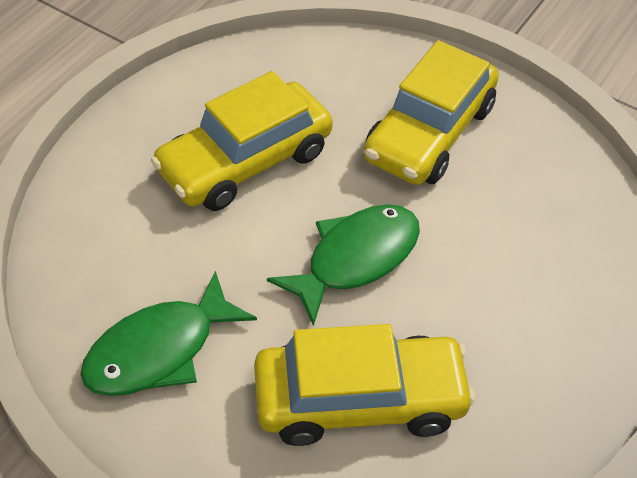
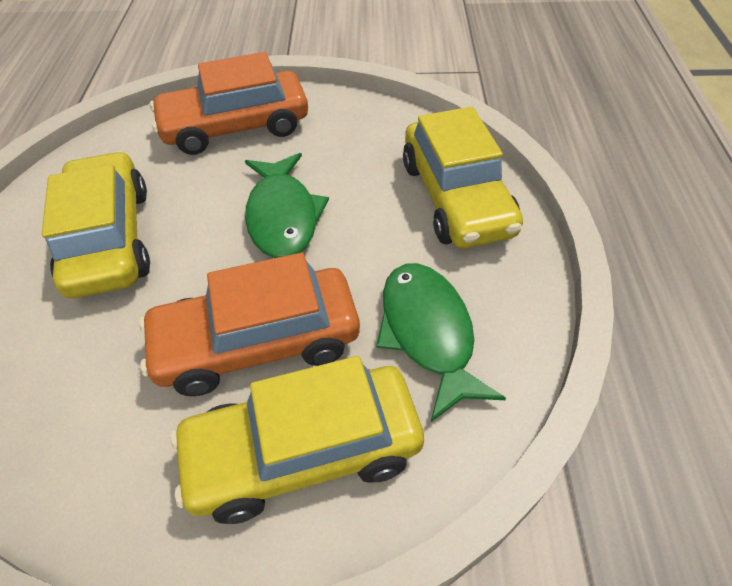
orange car: none = 0 -> [139,253,360,396] [150,52,308,155] = 2

